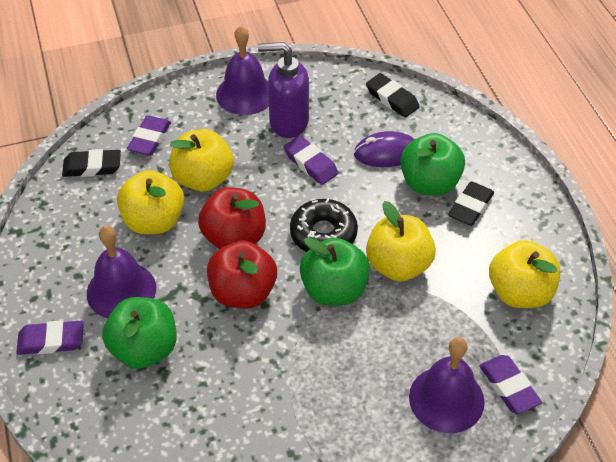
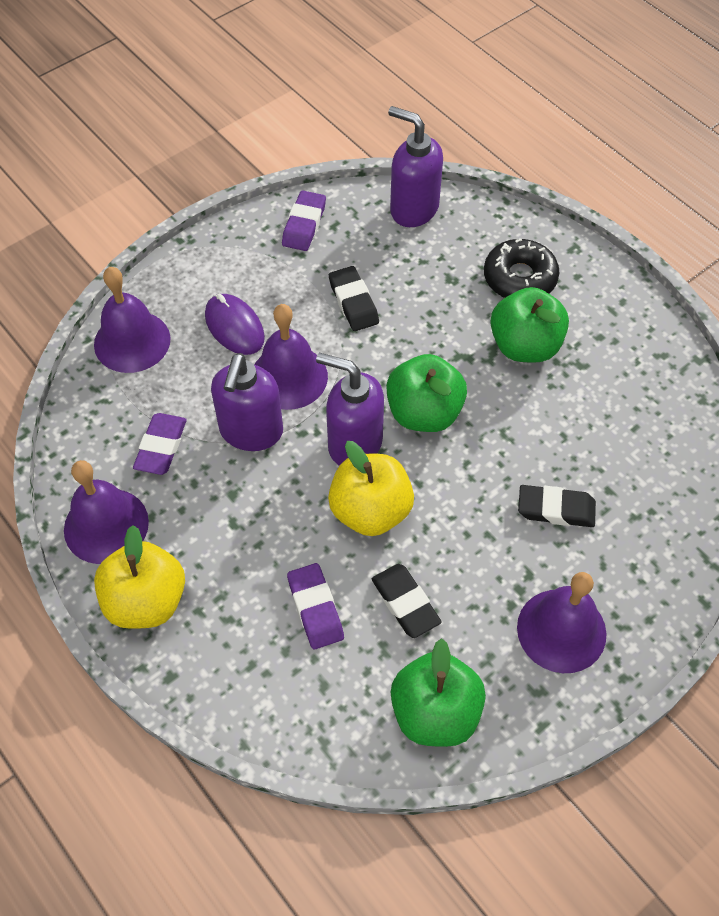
purple bell: [87,225,156,318] [216,26,269,115] [409,337,485,433] = 3 -> [64,460,149,564] [94,267,171,373] [254,304,328,410] [517,572,606,673] = 4
purple eraser: [16,320,84,355] [127,115,171,156] [283,136,338,185] [480,355,542,414] = 4 -> [133,413,187,475] [282,191,326,251] [287,563,344,649] = 3
purple soap dispenser: [258,42,309,138] = 1 -> [211,353,283,451] [316,353,384,465] [388,106,443,227] = 3
red apple: [198,187,266,249] [207,240,277,308] = 2 -> none = 0
yellow apple: [117,170,184,234] [169,129,234,191] [366,201,436,281] [489,240,560,308] = 4 -> [94,525,185,629] [328,441,414,536] = 2

